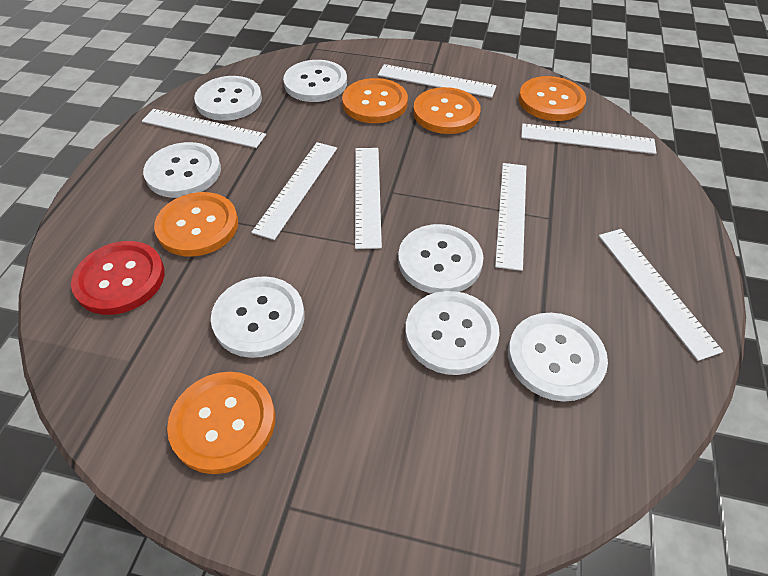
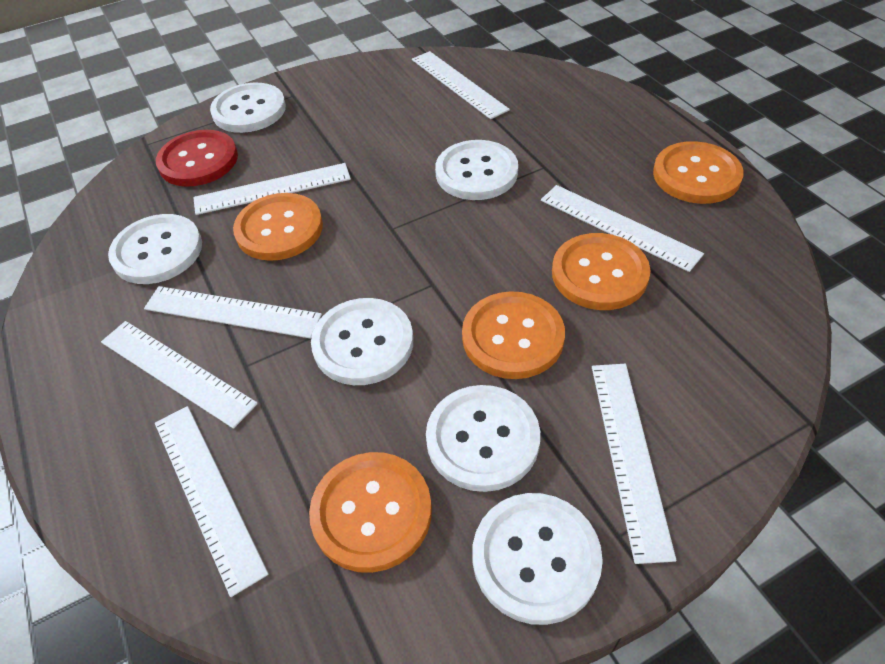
white button: [143,142,221,198] [194,76,262,121] [211,276,304,358] [283,60,347,102] [398,224,483,294] [405,291,500,375] [508,313,608,402] = 7 -> [108,214,202,284] [210,83,286,133] [311,298,413,385] [426,385,540,492] [435,140,518,200] [472,493,603,625] = 6

